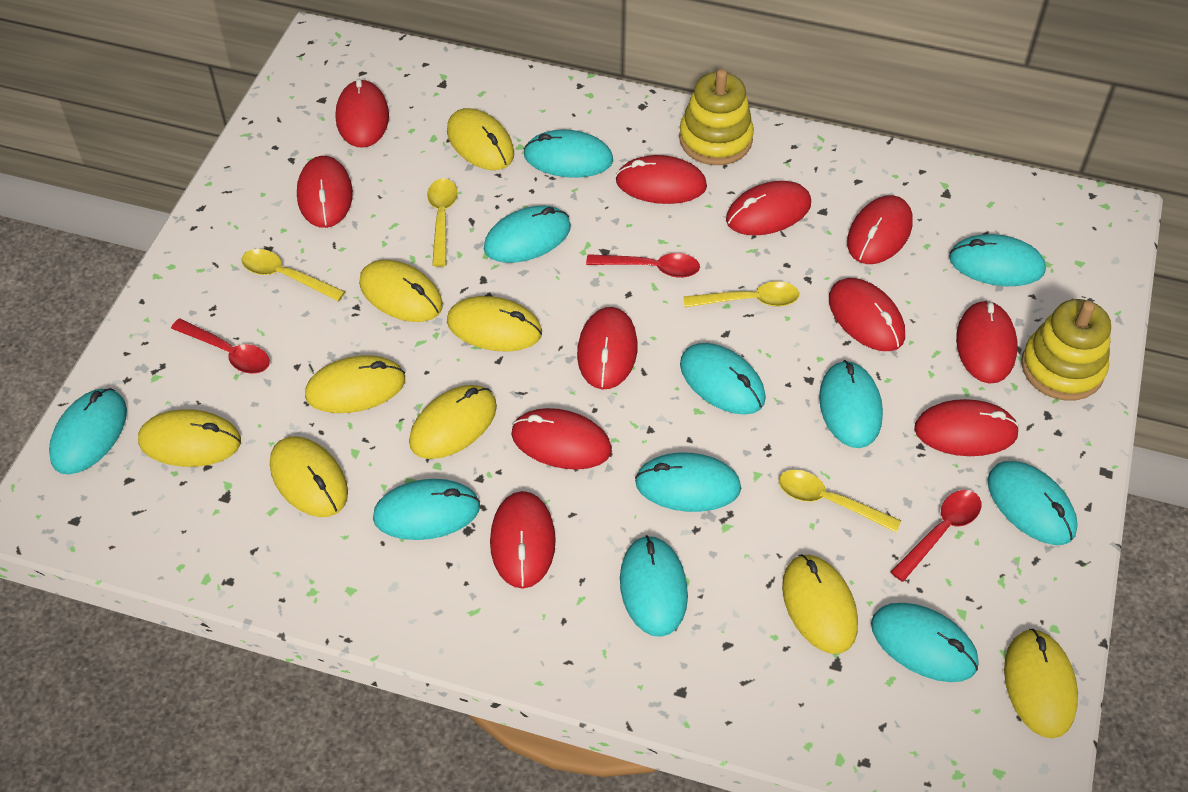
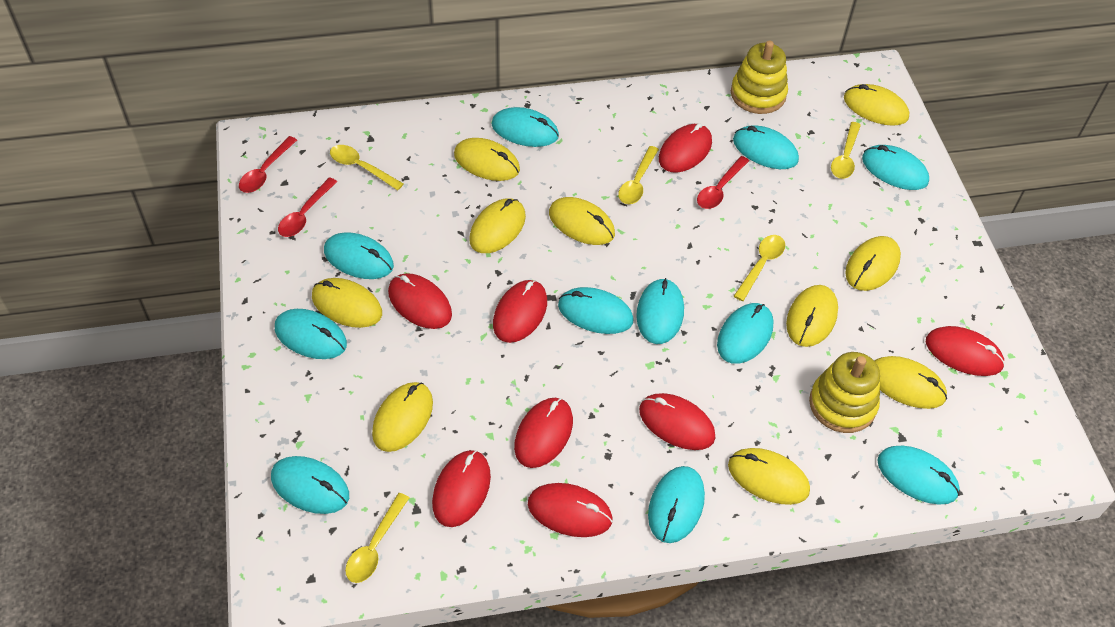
red mouse: [297,156,353,228] [336,78,389,148] [490,491,556,589] [511,408,612,470] [577,307,638,390] [615,155,707,204] [726,181,811,235] [829,278,905,351] [847,195,912,264] [914,399,1020,456] [956,300,1017,384] = 11 -> [388,273,452,329] [432,450,491,527] [493,280,547,343] [514,398,573,468] [528,483,613,537] [639,393,715,450] [659,123,712,173] [926,326,1005,376] = 8
yellow mouse: [138,409,241,467] [270,436,348,517] [305,355,405,413] [359,260,443,322] [409,385,497,459] [447,108,514,170] [447,296,542,351] [782,554,858,654] [1004,629,1078,739] = 9 -> [312,278,382,328] [372,382,433,452] [454,138,520,181] [469,198,526,253] [549,197,615,245] [728,448,810,505] [786,285,838,347] [844,84,909,126] [845,236,901,291] [874,356,947,409] = 10
yellow spoon: [241,249,345,301] [427,178,458,267] [683,281,799,307] [779,470,901,533] = 4 -> [330,145,404,190] [345,493,409,583] [618,146,659,204] [734,235,785,301] [831,122,861,179] = 5

